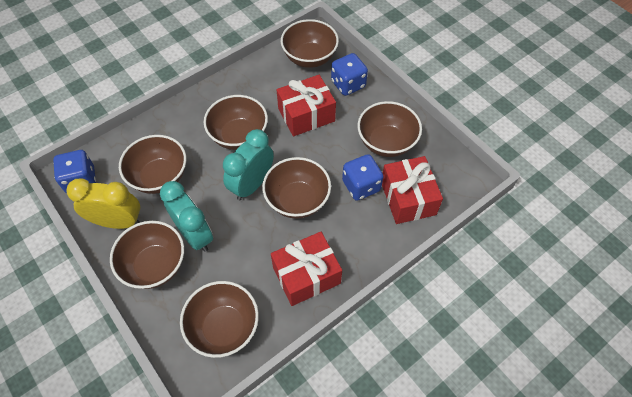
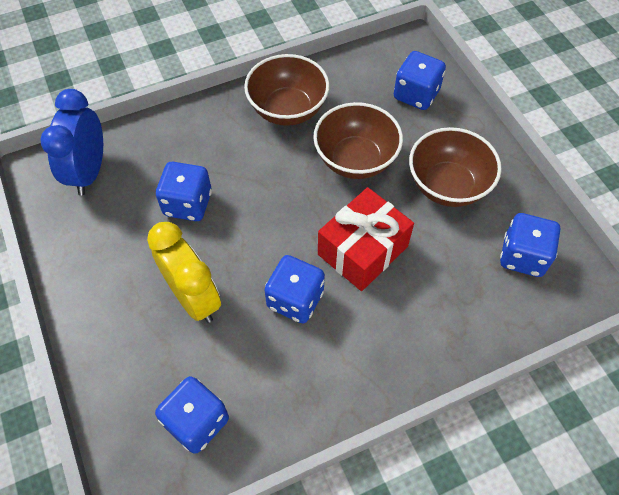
blue clock: none = 0 -> [40,89,103,195] = 1
blue dice: [53,150,96,193] [331,53,368,96] [342,154,384,201] = 3 -> [155,376,229,454] [156,162,212,221] [264,255,325,324] [394,51,446,110] [500,213,560,277] = 5
brown bowl: [110,221,184,289] [119,135,186,194] [180,281,259,358] [204,95,268,150] [262,157,331,219] [281,19,339,68] [358,101,422,157] = 7 -> [244,54,329,126] [313,102,403,179] [409,127,502,207] = 3
red gift: [271,232,342,306] [277,75,336,136] [382,156,443,224] = 3 -> [318,187,414,291] = 1
turquoise clock: [160,181,213,252] [223,129,274,200] = 2 -> none = 0

